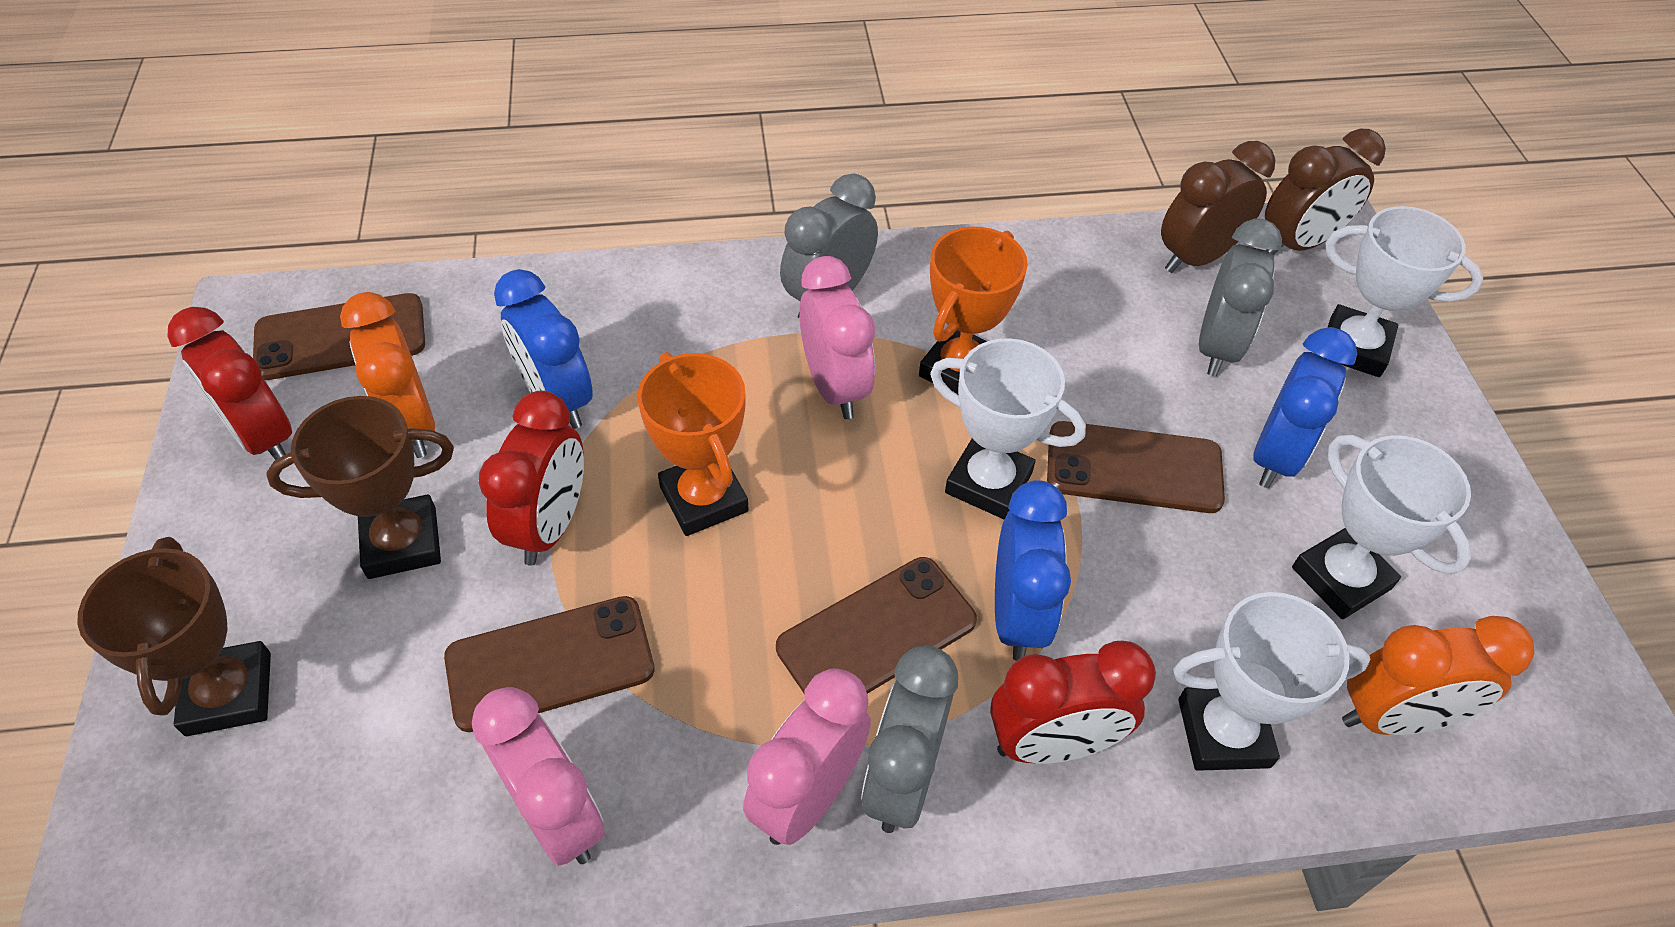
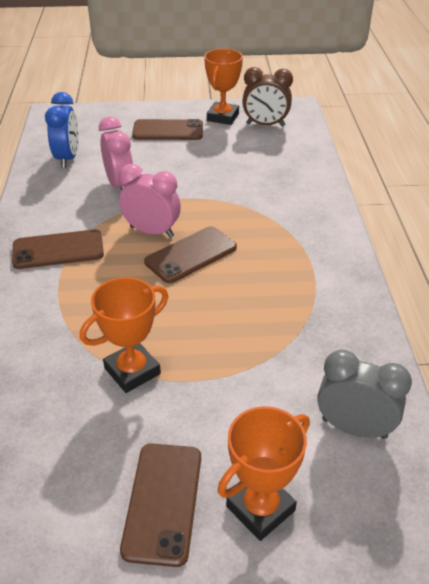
blue clock: [494,269,593,429] [995,480,1071,661] [1253,327,1357,488] = 3 -> [45,92,78,168] = 1
brown clock: [1161,141,1275,273] [1265,129,1386,255] = 2 -> [242,67,293,126] = 1
brown trophy: [77,537,271,736] [266,396,454,579] = 2 -> none = 0
grey clock: [780,173,878,319] [861,646,958,833] [1199,219,1282,376] = 3 -> [317,350,412,439] = 1
orange clock: [340,292,435,458] [1342,616,1535,735] = 2 -> none = 0
orange trophy: [637,352,749,536] [919,227,1028,394] = 2 -> [80,277,168,393] [204,49,243,125] [217,406,310,541] = 3
pink clock: [472,687,605,866] [743,668,871,845] [799,256,875,419] = 3 -> [99,117,133,190] [119,164,181,238] = 2
red clock: [167,307,292,460] [479,391,584,566] [990,641,1156,763] = 3 -> none = 0
white trophy: [930,338,1086,519] [1173,592,1370,771] [1292,435,1471,619] [1326,206,1483,377] = 4 -> none = 0

